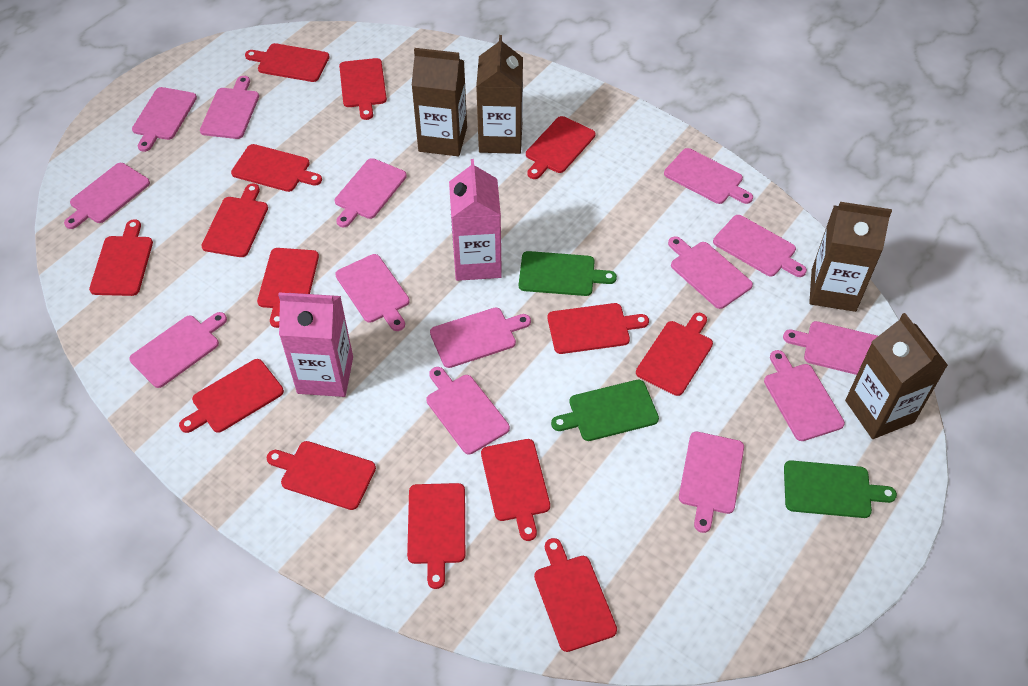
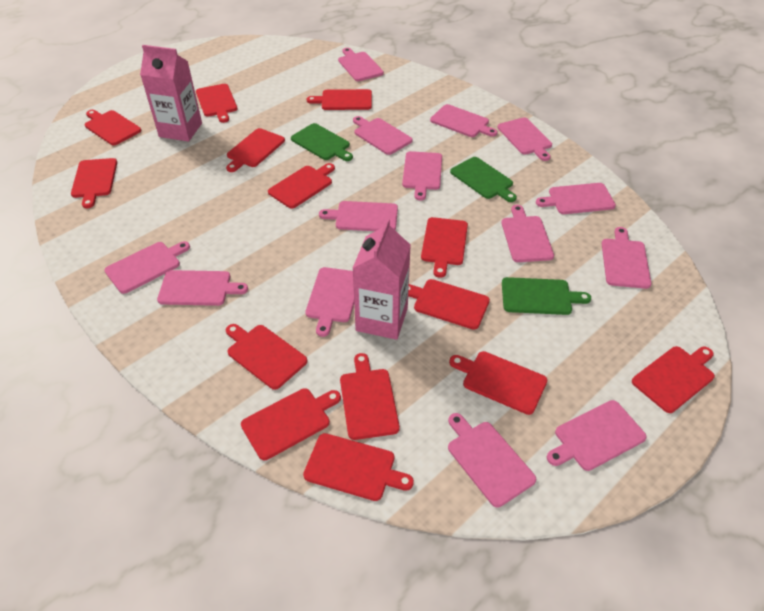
brown carton: [411,48,467,156] [476,35,523,154] [809,202,892,312] [845,313,948,439] = 4 -> none = 0

